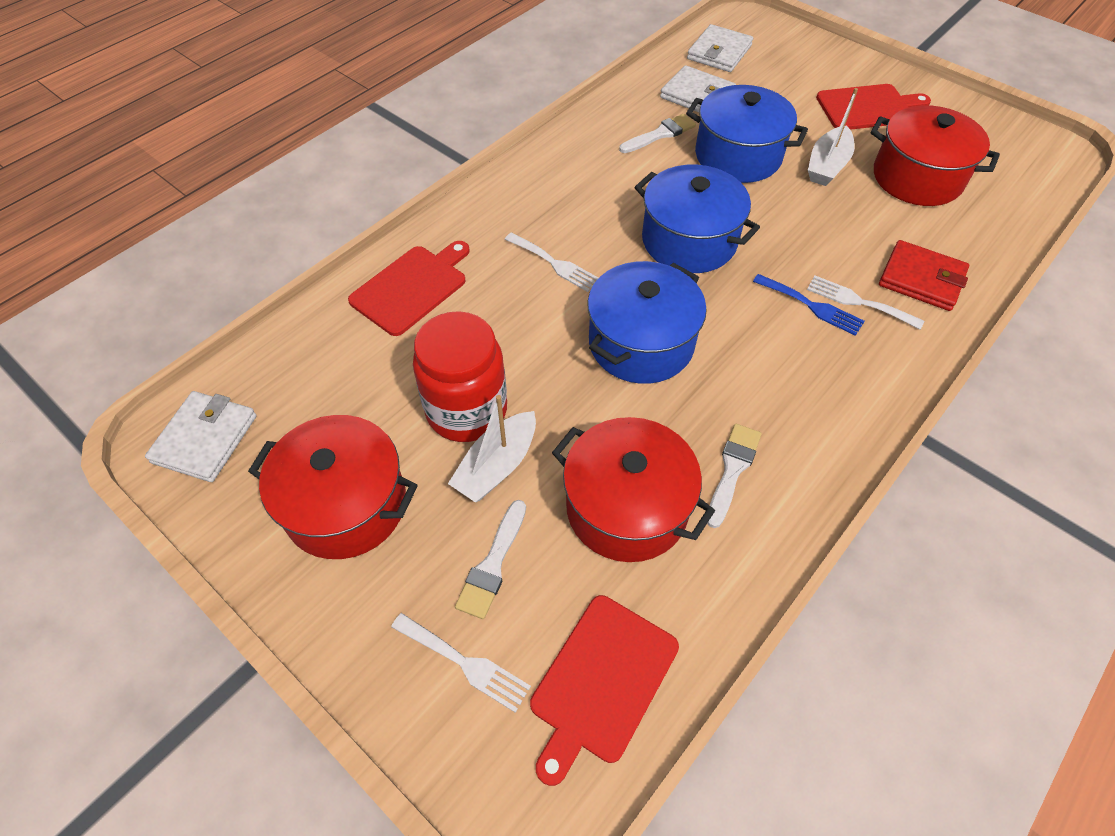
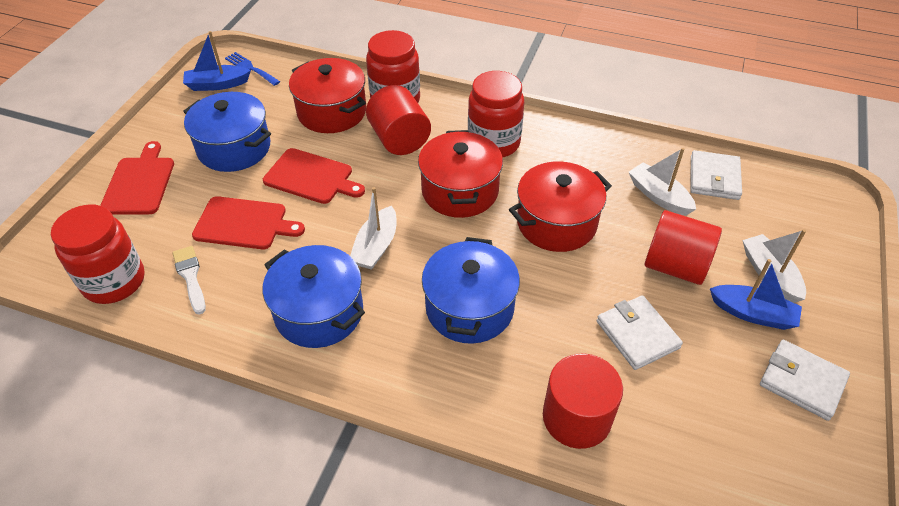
blue boat: none = 0 -> [183,31,251,91] [710,259,802,330] = 2
red cylinder: none = 0 -> [366,85,431,155] [543,354,623,449] [645,210,722,285] = 3
red jar: [413,311,507,442] = 1 -> [51,205,145,304] [366,30,420,103] [468,71,524,157] = 3
red wallet: [879,240,969,311] = 1 -> none = 0
white boat: [448,395,536,502] [808,88,858,186] = 2 -> [350,187,396,270] [629,148,696,216] [742,229,806,303] = 3
white brush: [455,500,526,619] [619,114,696,153] [707,424,762,528] = 3 -> [172,246,206,315] = 1
white fork: [391,613,531,713] [504,232,598,292] [807,276,924,330] = 3 -> none = 0

